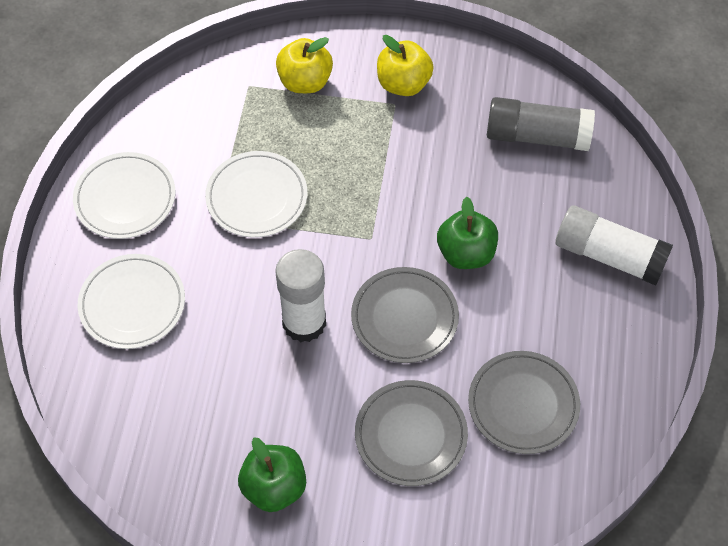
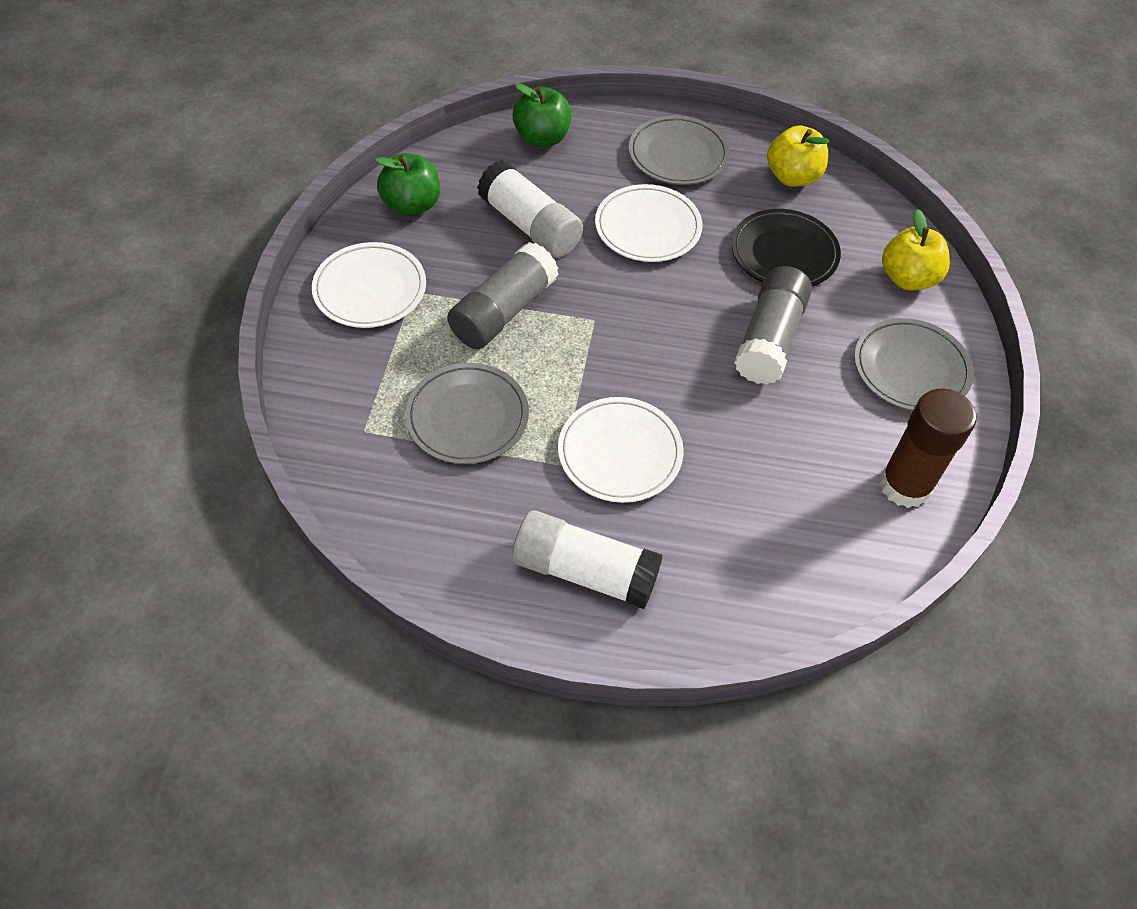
black plate: none = 0 -> [731,209,841,286] = 1
brown glue stick: none = 0 -> [879,389,976,508] = 1
grey glue stick: [487,97,595,151] = 1 -> [447,242,559,349] [734,266,812,385] = 2

